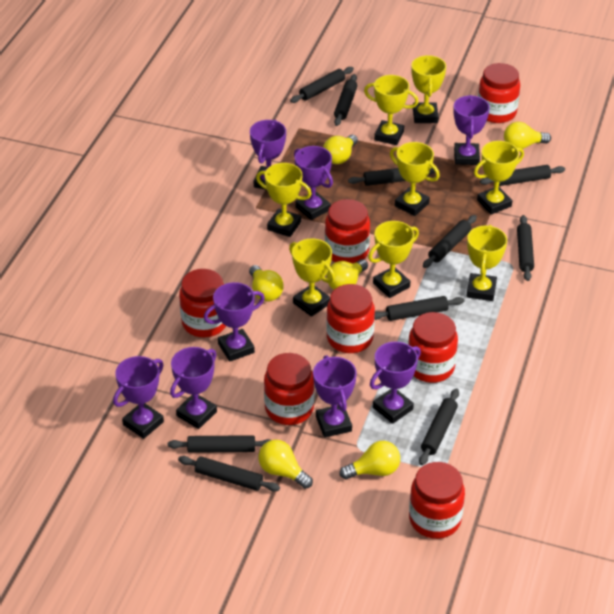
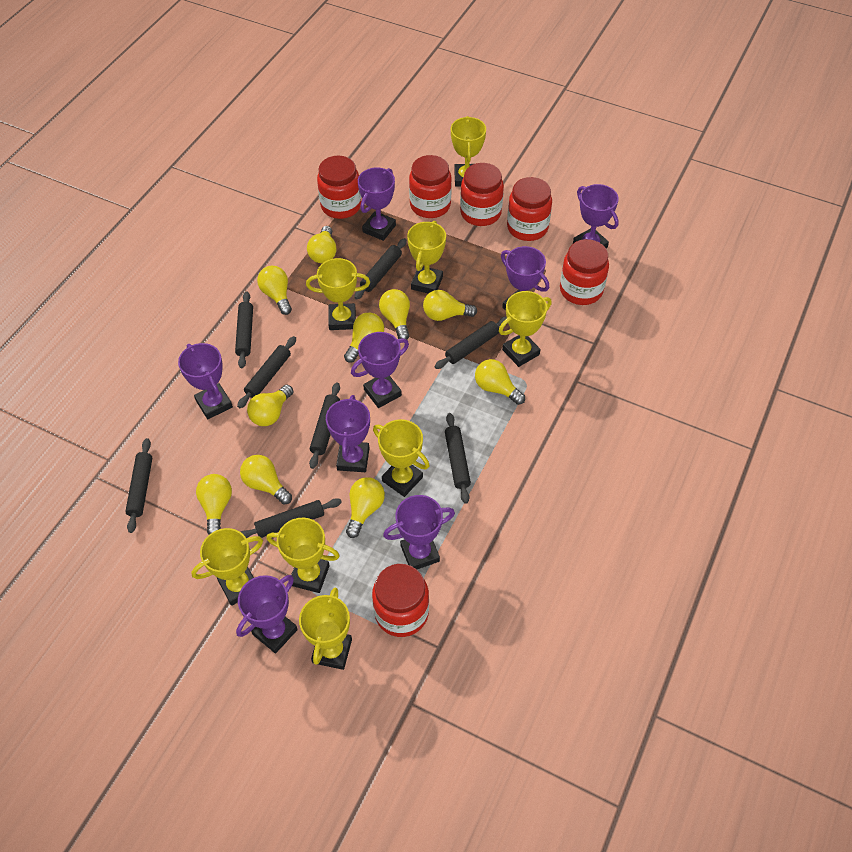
black rolling pin: [168,435,271,453] [178,456,280,492] [290,67,354,103] [334,74,357,126] [348,168,435,186] [375,296,464,321] [419,389,459,465] [423,215,477,268] [480,165,565,186] [517,215,534,281] = 10 -> [125,438,152,533] [235,291,253,368] [237,336,296,408] [241,498,342,538] [309,382,340,469] [354,238,407,300] [435,317,507,369] [445,413,471,504] = 8
red jar: [179,269,226,337] [264,353,314,425] [325,199,370,263] [326,284,375,353] [408,312,458,383] [409,462,465,539] [478,63,520,123] = 7 -> [317,156,361,219] [372,564,429,637] [409,155,452,218] [460,163,504,226] [507,177,552,241] [560,239,609,305] = 6
yellow light bulb: [249,265,284,302] [258,440,313,489] [323,135,358,164] [327,259,368,290] [340,441,400,479] [504,122,551,149] = 6 -> [196,474,232,534] [240,455,292,504] [247,385,293,426] [257,266,292,315] [307,226,337,263] [344,313,384,363] [346,477,385,538] [379,289,410,339] [423,290,477,321] [475,359,525,405] = 10

